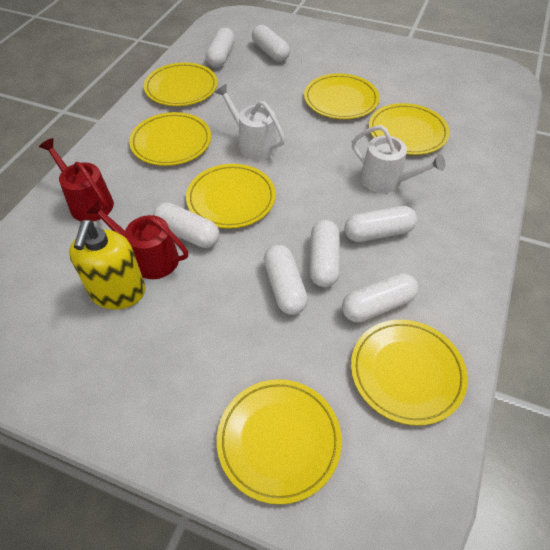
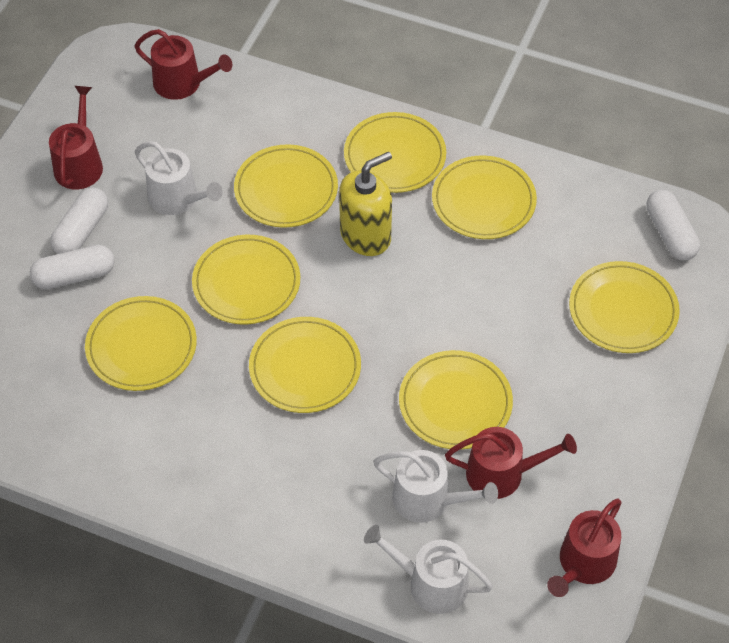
red watering can: [39,138,114,222] [87,200,188,279] = 2 -> [49,86,103,189] [135,29,232,100] [445,427,577,499] [547,499,622,597] = 4
white capsule: [153,202,220,248] [206,28,235,68] [252,25,290,62] [264,245,308,315] [310,220,340,287] [342,273,419,323] [344,206,417,242] = 7 -> [30,245,114,289] [50,188,108,254] [646,190,700,261] = 3
white watering can: [215,84,285,160] [352,125,445,193] = 2 -> [135,141,223,215] [364,525,493,614] [373,450,498,523] = 3
yellow plate: [129,112,211,166] [144,62,218,106] [186,164,276,229] [217,379,342,505] [304,73,380,119] [351,320,468,426] [369,103,450,155] = 7 -> [85,296,197,391] [192,235,300,325] [234,144,338,228] [249,317,361,413] [344,112,446,193] [399,350,513,450] [432,155,537,239] [569,261,680,353] = 8

